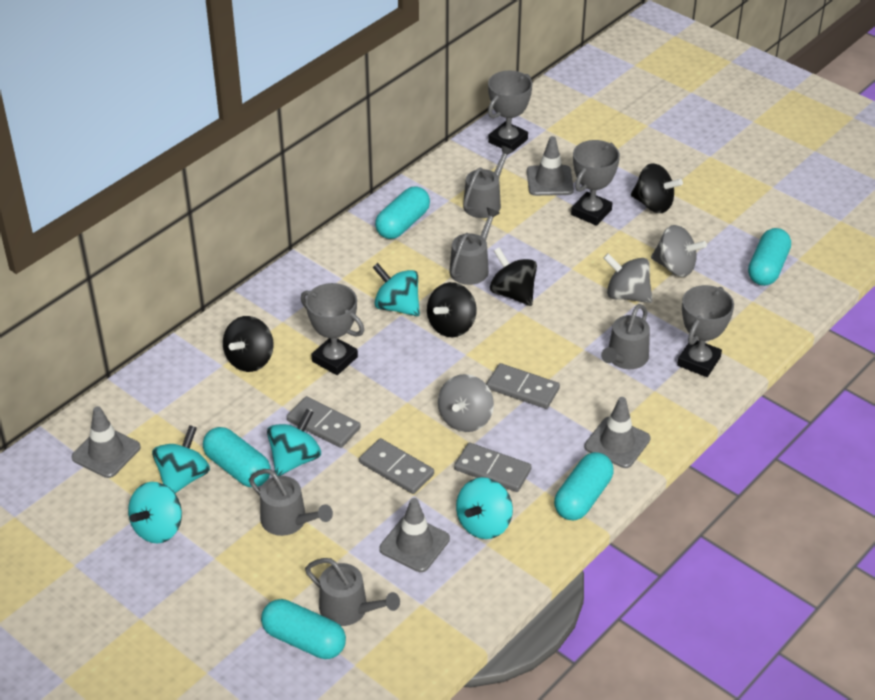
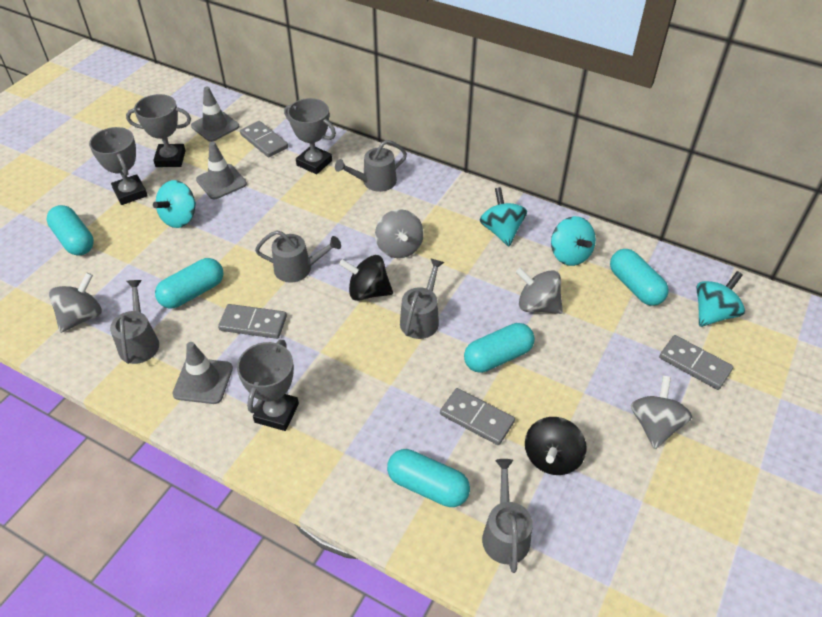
black spinning top: [223,316,274,372] [427,282,477,337] [490,247,537,306] [631,163,683,213] = 4 -> [339,255,393,301] [525,417,587,475] = 2
grey spinning top: [438,374,494,432] [604,253,653,303] [651,225,707,277] = 3 -> [49,272,102,333] [375,209,424,258] [516,267,563,314] [631,376,692,449] = 4
grey traffic cone: [72,406,141,478] [379,498,450,572] [527,136,574,196] [584,397,650,468] = 4 -> [172,342,233,404] [191,87,239,142] [196,142,247,199] = 3
turquoise spinning top: [128,482,182,544] [152,425,210,493] [267,409,321,476] [372,263,420,316] [456,477,513,539] = 5 -> [153,180,196,228] [479,187,527,246] [551,216,596,266] [697,271,745,327] = 4

